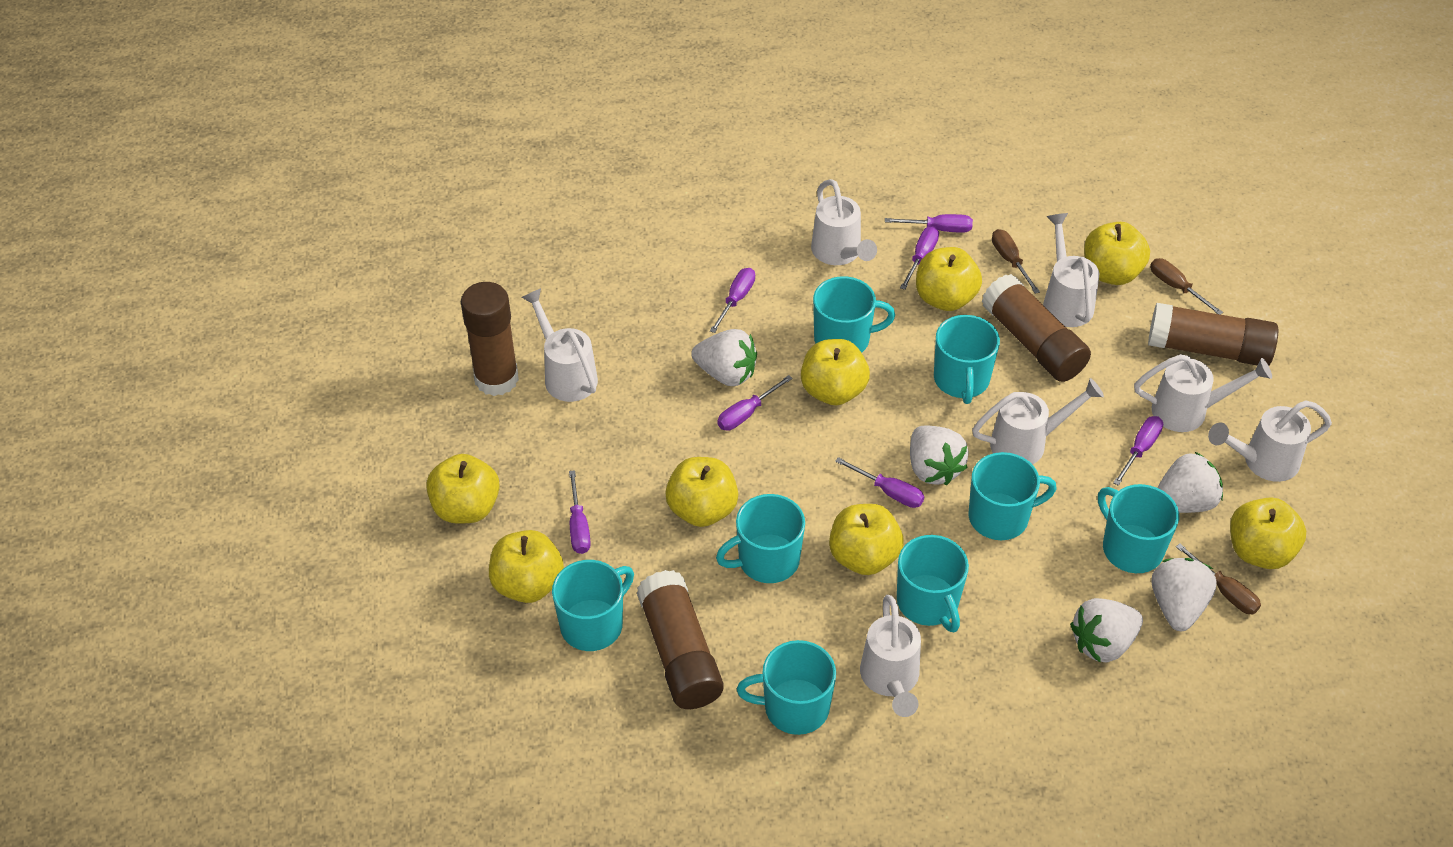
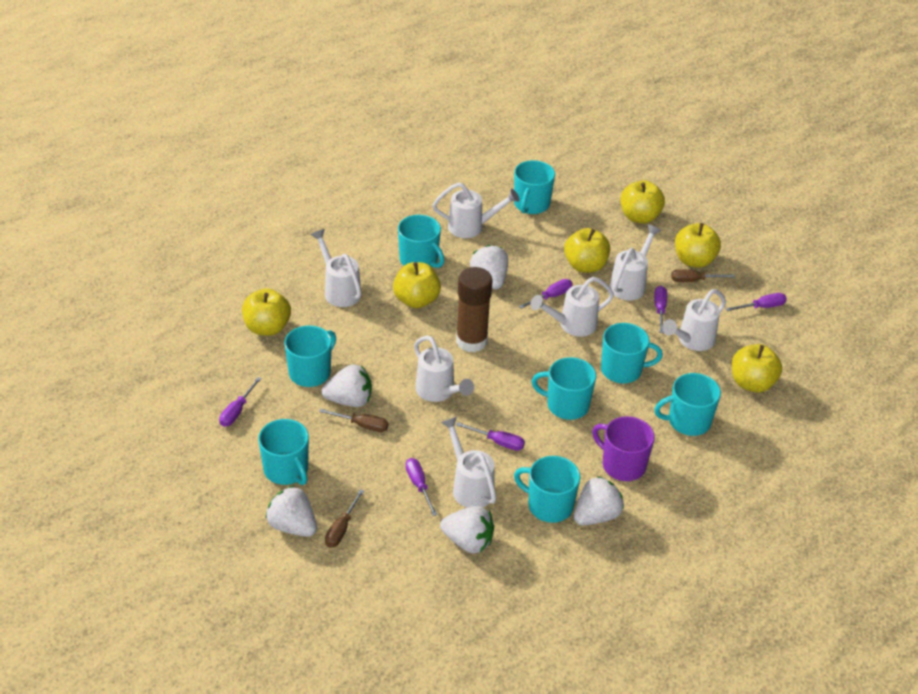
brown glue stick: [461,282,519,396] [637,570,724,709] [981,274,1091,382] [1148,303,1278,366] = 4 -> [456,267,493,353] = 1
purple mug: none = 0 -> [592,416,655,481] = 1
purple screwdriver: [569,470,591,554] [710,268,755,333] [717,375,793,431] [835,457,924,508] [885,214,973,233] [900,226,939,290] [1113,416,1163,486] = 7 -> [219,377,262,427] [405,458,437,516] [456,422,525,451] [519,279,573,309] [654,286,667,333] [726,293,787,311] = 6
yellow apple: [426,454,500,524] [489,530,564,603] [665,457,738,527] [801,339,870,405] [829,504,904,575] [916,247,982,311] [1084,222,1150,285] [1230,497,1306,569] = 8 -> [242,288,291,336] [393,262,441,308] [564,228,610,273] [621,180,665,224] [675,223,721,268] [732,344,782,393] = 6

